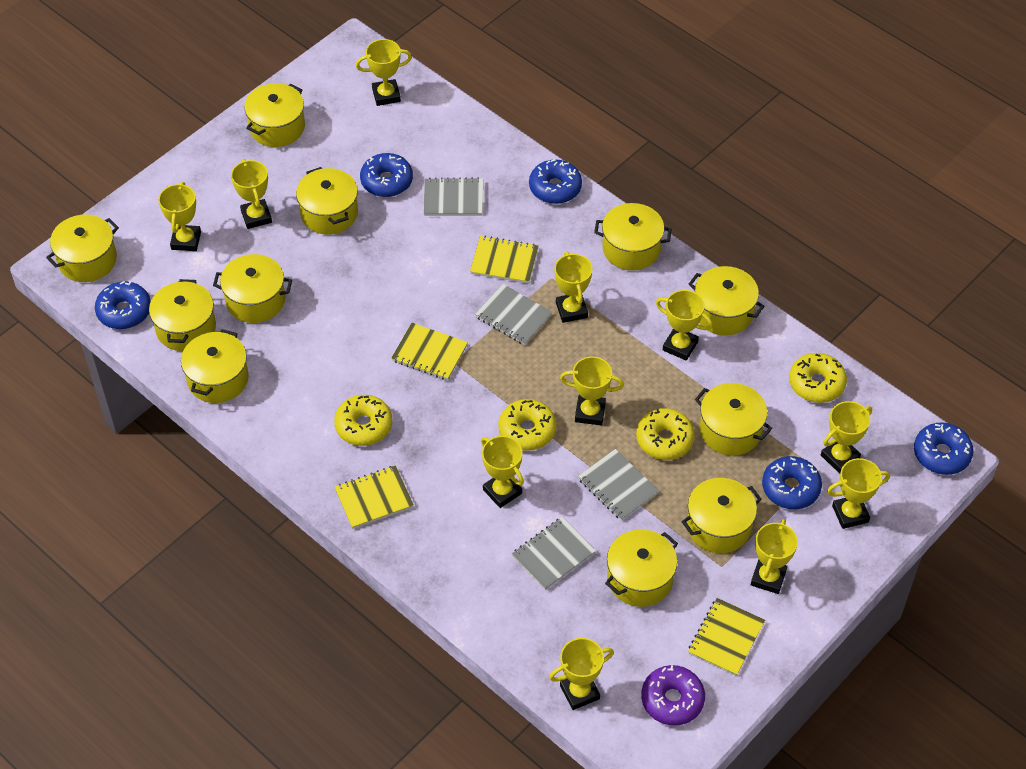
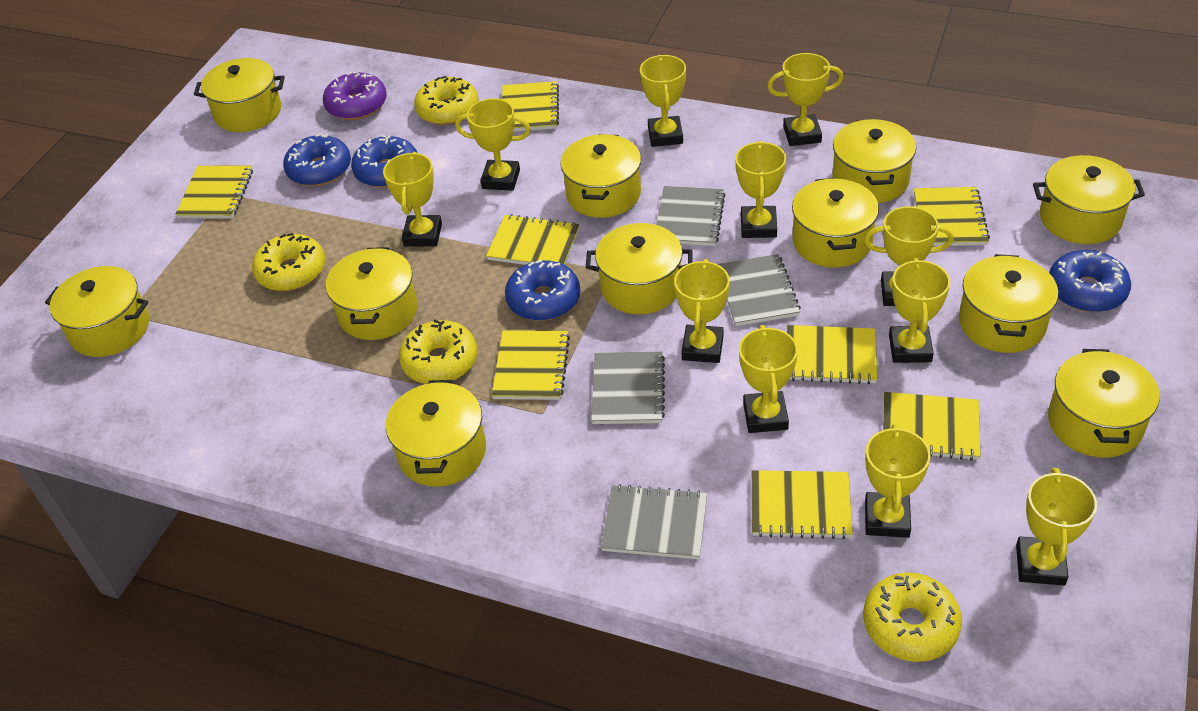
blue donut: [95,281,151,329] [360,153,413,197] [529,159,582,204] [762,456,822,509] [914,422,973,475] = 5 -> [283,134,351,186] [351,135,417,188] [505,260,580,321] [1049,250,1131,312] = 4
yellow notebook: [335,465,414,529] [391,323,468,380] [470,236,539,284] [688,598,765,676] = 4 -> [175,166,253,219] [486,214,580,265] [492,330,570,400] [502,81,559,132] [751,470,853,539] [787,325,877,384] [883,392,981,461] [914,187,990,246] = 8

